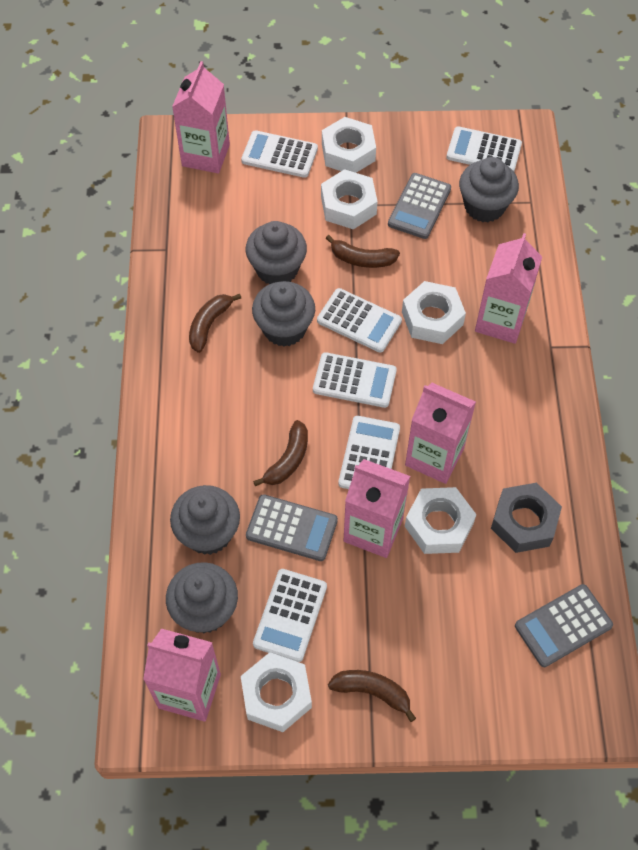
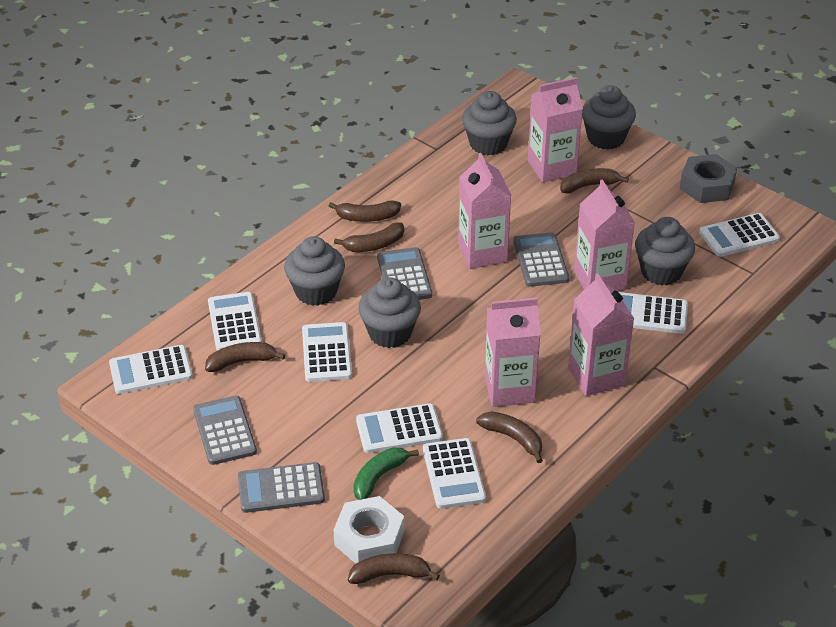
brown banana: [189,294,241,353] [253,420,308,486] [326,235,400,268] [328,670,416,722] = 4 -> [205,342,285,372] [329,200,401,222] [334,222,404,252] [348,553,440,584] [476,412,543,463] [560,168,629,194] = 6
green banana: none = 0 -> [354,448,419,500] = 1
grey calculator: [246,494,338,561] [388,173,451,239] [515,584,613,667] = 3 -> [193,396,257,465] [238,462,325,513] [377,247,432,300] [513,232,569,287] = 4
white calculator: [241,130,318,178] [253,569,327,662] [313,352,397,408] [317,288,402,353] [338,416,400,489] [446,126,522,171] = 6 -> [109,345,193,394] [208,292,262,351] [302,322,352,382] [356,403,443,453] [423,438,486,509] [618,292,688,334] [699,213,780,257] = 7
white nut: [241,652,312,732] [321,169,378,230] [322,117,376,173] [402,281,466,344] [405,487,476,554] = 5 -> [334,496,404,564] = 1

